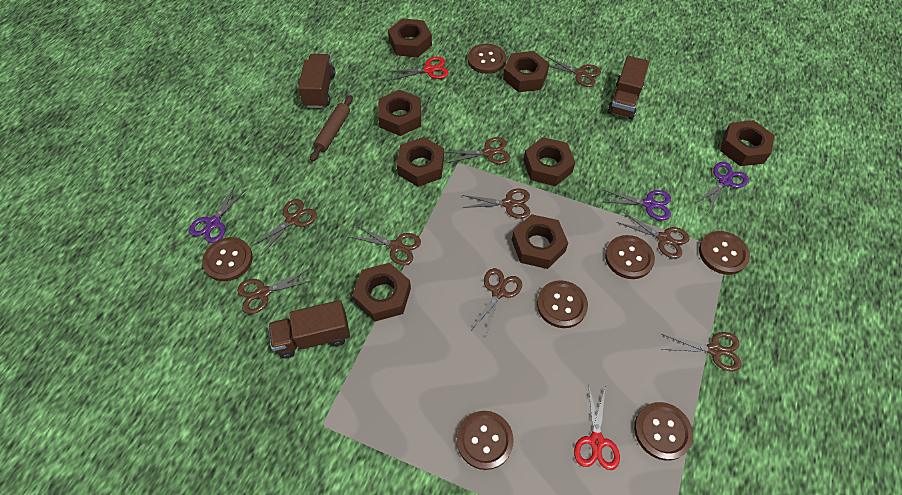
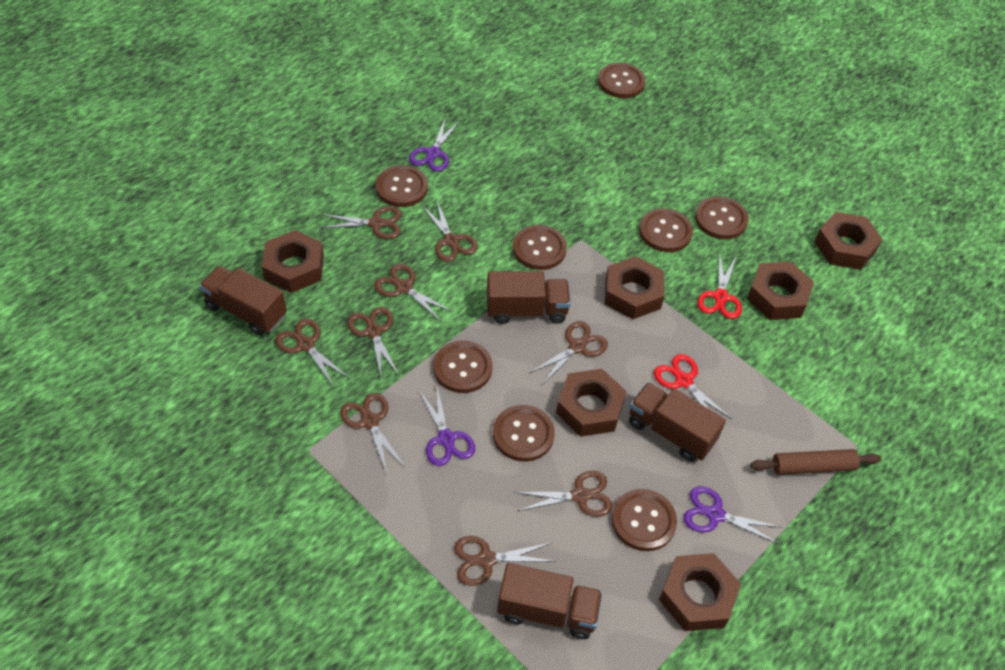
brown button: [202,237,253,281] [457,411,514,470] [468,44,506,74] [537,280,588,328] [605,235,655,279] [634,402,693,461] [699,231,750,275] = 7 -> [376,165,428,207] [433,340,493,393] [493,405,555,462] [513,225,567,270] [598,63,646,98] [612,489,677,551] [639,208,693,252] [695,196,748,239] = 8
brown nut: [353,263,411,322] [378,90,421,136] [388,18,432,58] [396,137,444,187] [503,51,550,92] [512,214,568,269] [523,137,576,186] [720,120,775,166] = 8 -> [262,230,324,293] [556,369,627,437] [605,256,665,319] [659,553,741,631] [747,261,814,320] [814,212,883,270] = 6
brown truck: [268,300,350,359] [298,54,335,108] [607,56,650,120] = 3 -> [199,266,287,335] [487,271,571,324] [497,563,603,639] [629,382,726,462] = 4

